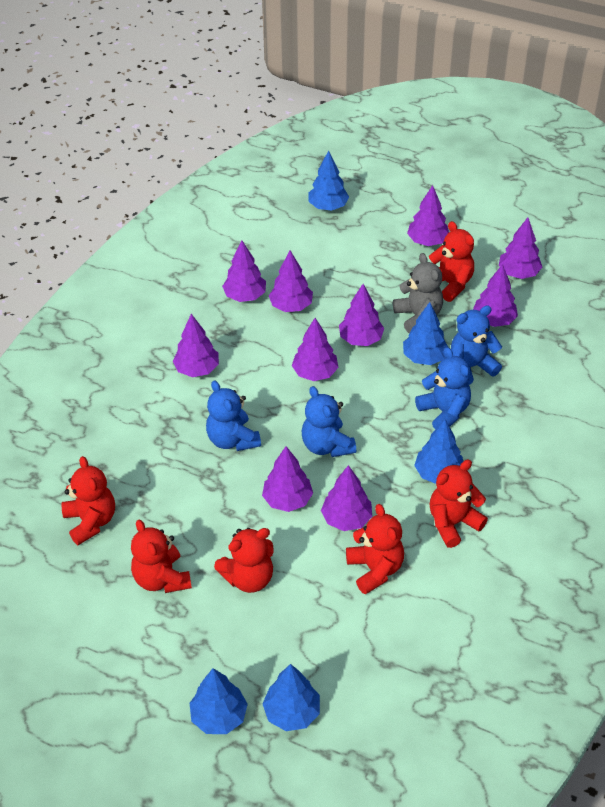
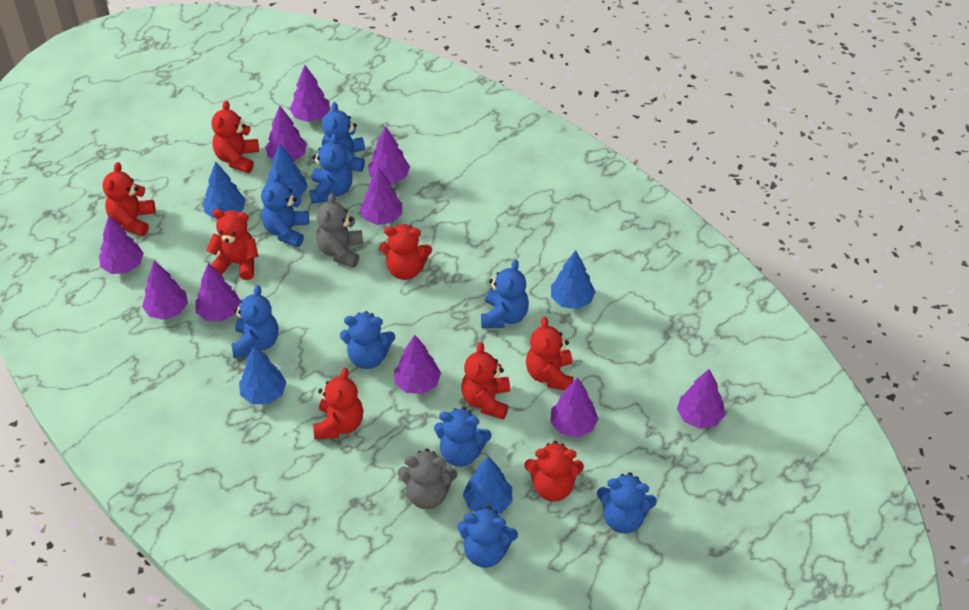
blue teddy bear: [206,380,261,451] [302,386,356,457] [415,347,471,430] [451,305,502,385] = 4 -> [231,285,278,358] [261,172,309,247] [309,134,352,204] [322,102,365,172] [340,311,395,369] [434,407,492,467] [457,506,518,568] [481,260,529,328] [597,472,657,533] = 9
grey teddy bear: [393,253,443,334] = 1 -> [316,193,363,268] [398,448,457,509] = 2
red teddy bear: [62,456,115,545] [131,520,192,593] [214,528,274,593] [346,504,404,595] [429,221,474,302] [429,460,488,548] = 6 -> [103,162,155,236] [206,209,258,280] [211,101,259,173] [313,368,363,439] [380,224,432,280] [461,342,510,420] [524,441,584,502] [526,317,573,391] = 8

